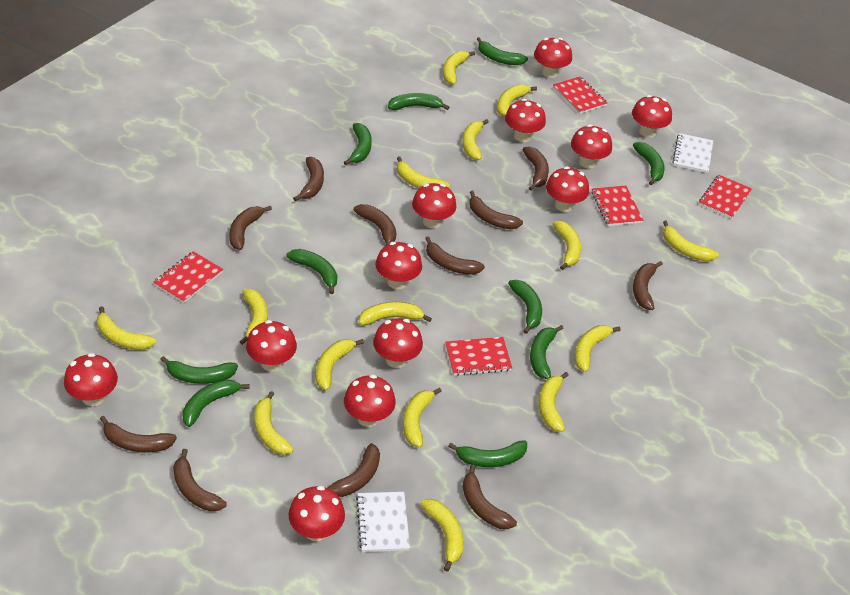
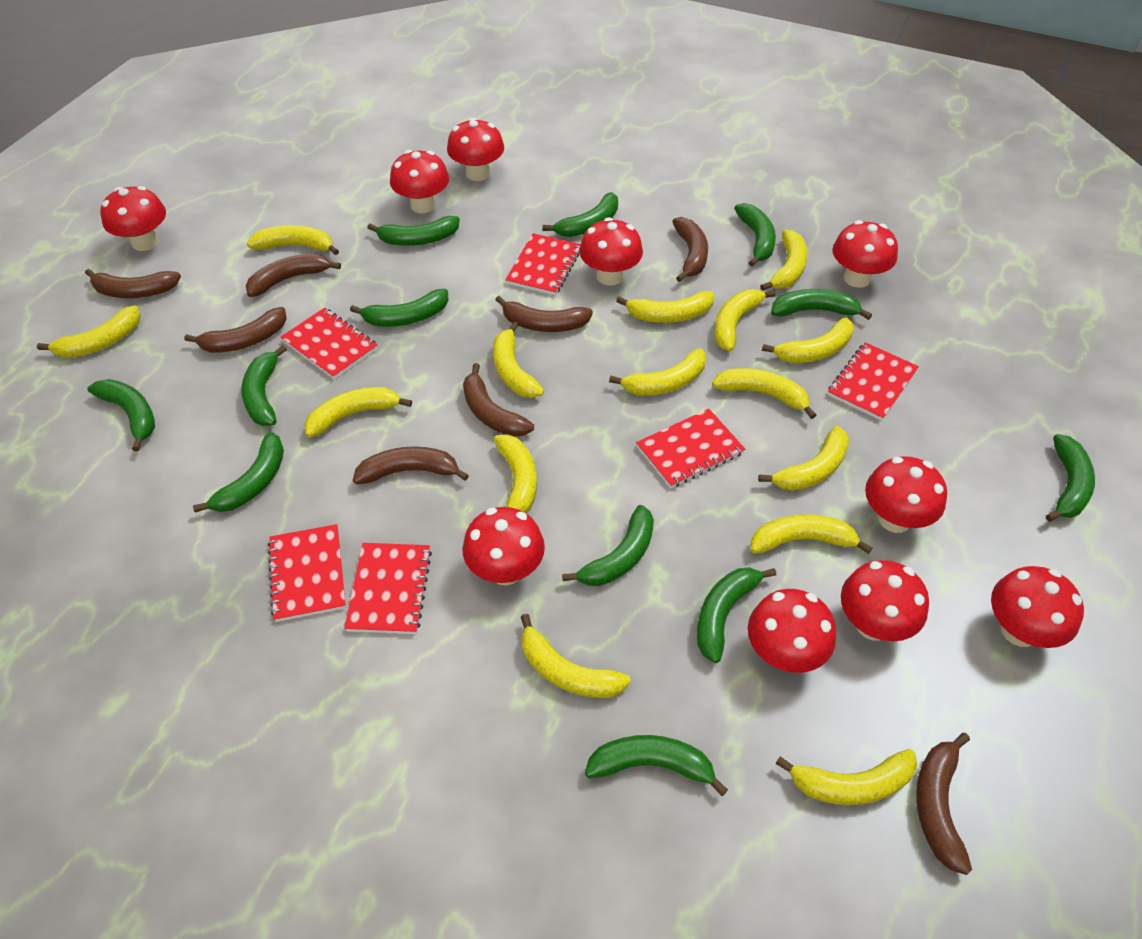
brown banana: [100,416,177,452] [173,449,227,511] [230,206,272,250] [293,157,324,201] [328,443,380,497] [353,204,396,245] [425,236,485,275] [463,464,517,529] [469,191,523,229] [522,146,549,191] [633,261,663,310] = 11 -> [85,269,181,298] [184,307,287,353] [246,254,341,297] [353,446,469,484] [463,363,534,437] [495,296,593,332] [672,217,708,282] [916,733,972,875] = 8
green banana: [160,356,238,384] [183,379,249,427] [286,249,337,294] [344,123,372,165] [388,93,449,110] [448,440,527,467] [477,37,528,65] [508,280,542,334] [530,325,564,379] [633,142,665,185] = 10 -> [87,379,155,451] [193,432,284,513] [241,345,287,426] [350,289,449,327] [367,216,460,246] [542,192,618,237] [562,505,654,586] [585,735,728,796] [697,567,776,663] [734,203,776,267] [771,289,872,320] [1046,434,1095,522] = 12
red mushroom: [64,353,118,406] [246,320,297,371] [288,486,345,542] [344,374,396,427] [373,318,423,368] [375,242,422,289] [412,183,456,229] [505,99,546,142] [534,38,572,78] [546,166,589,212] [571,124,612,168] [632,95,672,138] = 12 -> [100,186,166,251] [390,150,449,213] [447,118,504,181] [462,507,545,585] [579,217,643,285] [748,589,836,673] [833,220,898,288] [841,560,929,641] [865,456,947,533] [991,566,1084,648] = 10
red notebook: [153,251,223,303] [445,337,512,376] [553,77,607,114] [591,186,643,226] [699,175,752,219] = 5 -> [268,524,346,622] [281,308,378,379] [344,543,432,634] [505,233,581,295] [636,409,745,488] [828,342,919,421] = 6
white notebook: [356,492,410,552] [672,133,713,173] = 2 -> none = 0

